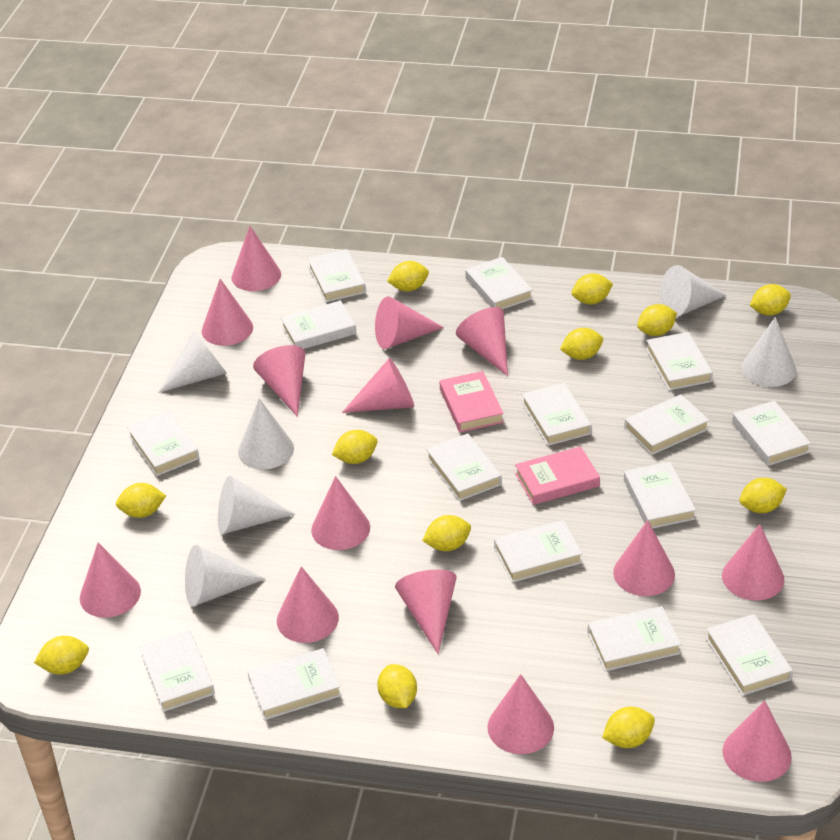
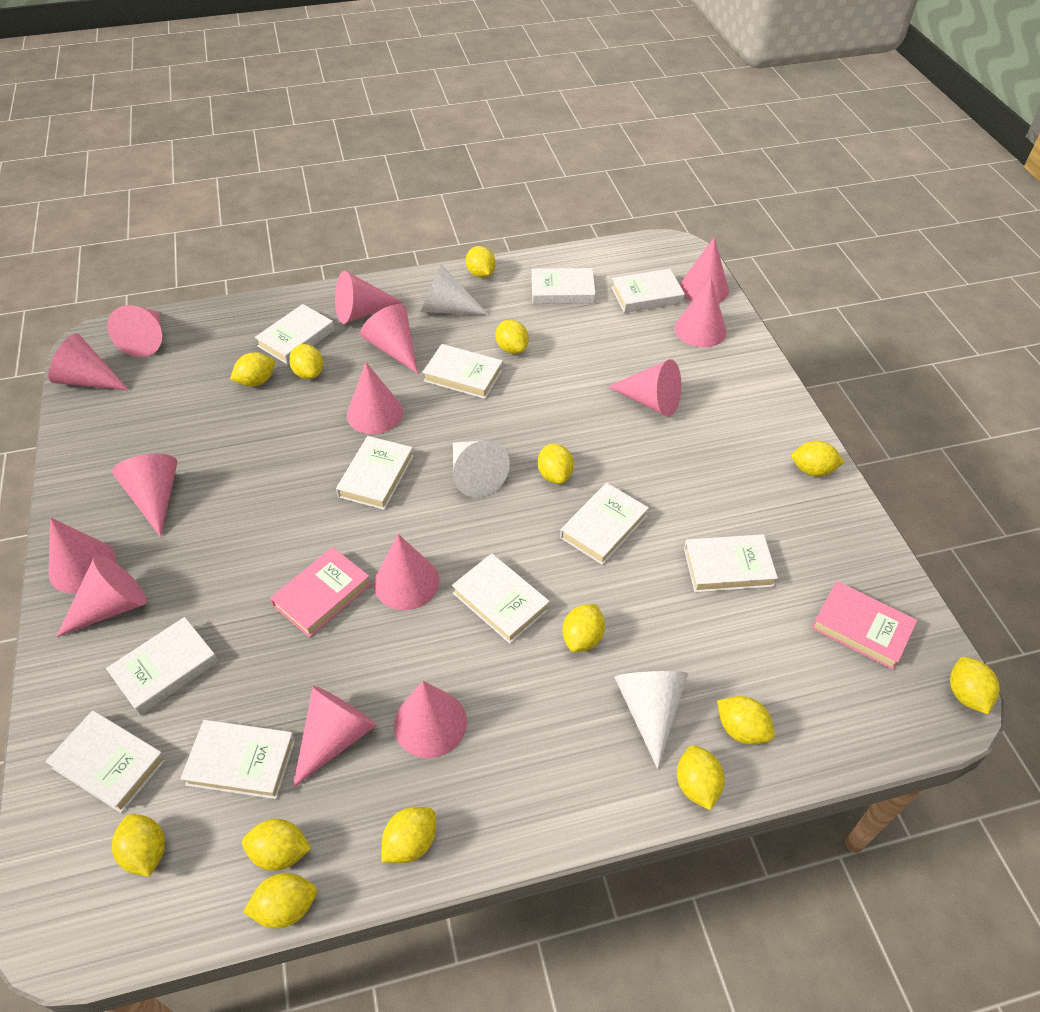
white book: [127,411,199,476] [139,630,215,712] [248,648,341,720] [281,301,356,349] [307,249,366,302] [426,433,502,501] [465,257,533,309] [494,520,583,583] [522,383,592,446] [588,606,681,671] [624,395,709,455] [624,462,696,529] [646,332,713,390] [706,614,793,696] [732,401,811,466] = 15 -> [45,710,166,813] [106,617,219,715] [180,720,296,799] [255,304,335,365] [336,436,414,510] [422,344,503,399] [452,553,550,644] [531,268,596,304] [560,483,649,565] [611,269,685,313] [684,534,778,593] = 11
white cone: [158,331,227,393] [185,545,266,607] [218,476,295,534] [238,398,294,469] [660,265,727,317] [741,317,797,387] = 6 -> [421,264,488,315] [453,440,510,498] [614,671,688,769] = 3
yellow lemon: [34,636,89,675] [116,483,166,518] [332,430,378,464] [377,664,417,708] [387,261,429,291] [422,515,471,551] [560,328,603,360] [572,273,613,304] [602,707,655,748] [637,304,677,336] [740,478,787,513] [750,284,791,316] = 12 -> [112,814,165,877] [230,352,275,386] [242,819,311,871] [243,873,317,929] [289,344,323,379] [381,807,436,863] [466,246,496,278] [496,320,529,354] [538,444,574,484] [563,604,605,652] [677,745,725,810] [717,696,775,744] [792,440,845,477] [950,657,1000,714] = 14

